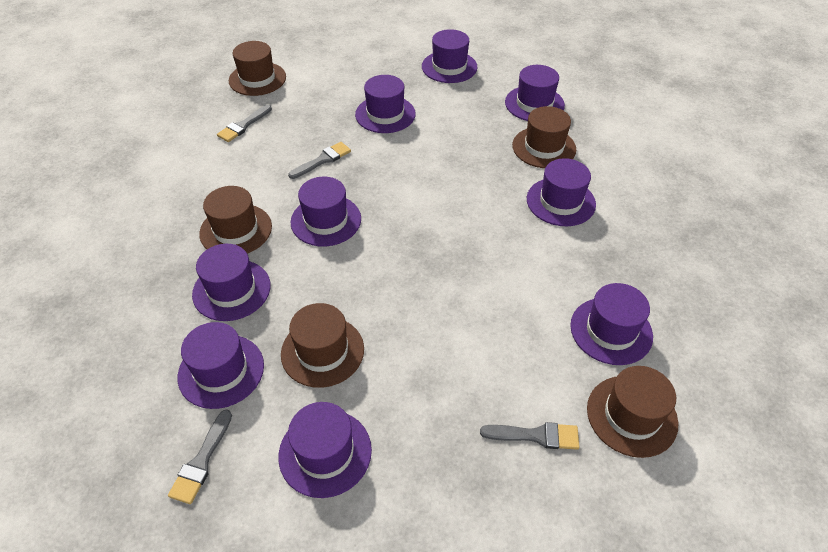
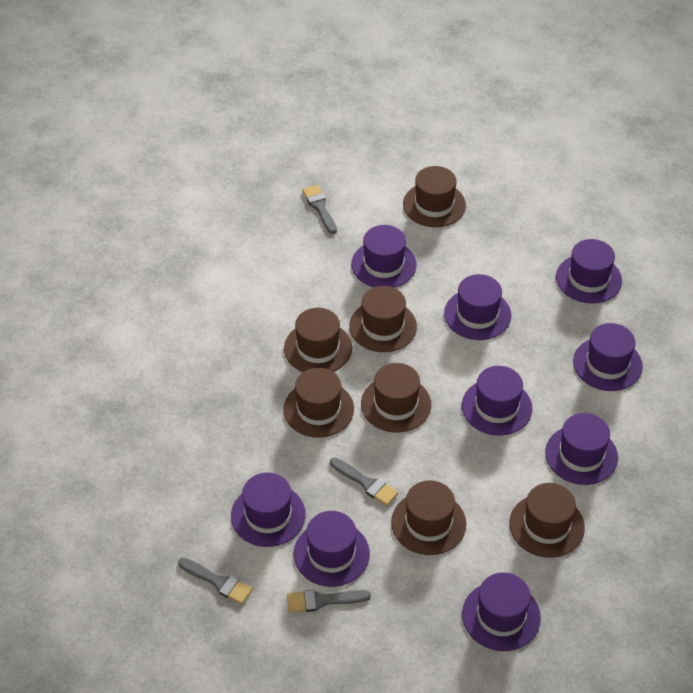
brown hat: [199,186,272,254] [229,41,286,96] [281,303,364,388] [512,106,576,168] [587,366,678,458] = 5 -> [283,368,354,438] [284,308,352,372] [349,286,417,352] [361,363,431,433] [391,480,466,555] [403,166,466,227] [509,483,585,558] = 7

